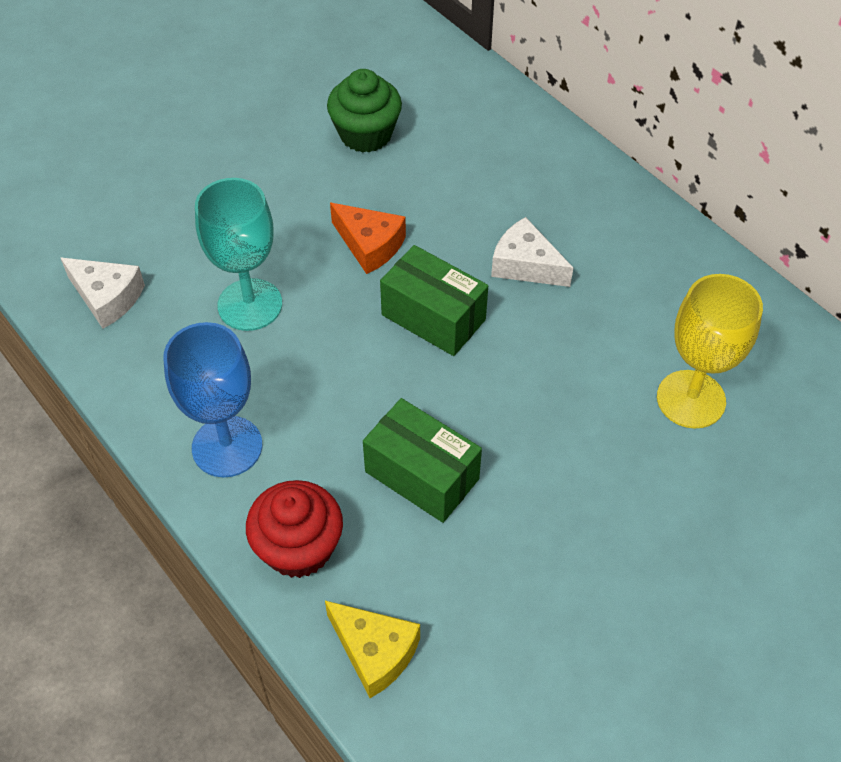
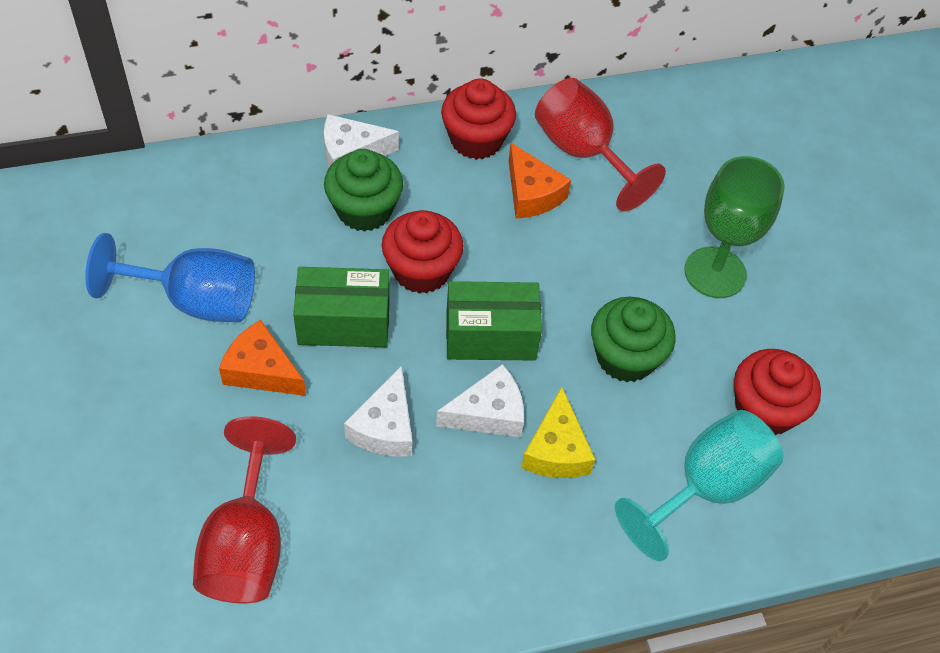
green cupcake: [327,69,402,153] = 1 -> [324,149,403,232] [591,297,676,382] = 2
green goblet: none = 0 -> [684,156,785,298] = 1
orange cheese: [330,203,406,274] = 1 -> [219,320,306,396] [509,143,571,219] = 2
red cupcake: [246,480,343,578] = 1 -> [382,210,463,294] [441,78,516,160] [734,349,821,435] = 3
red goblet: none = 0 -> [193,416,296,603] [535,78,666,212] = 2
white cheese: [61,258,145,329] [491,217,573,287] = 2 -> [324,114,399,167] [344,366,412,457] [436,364,524,437] = 3
yellow goblet: [657,274,763,429] = 1 -> none = 0

